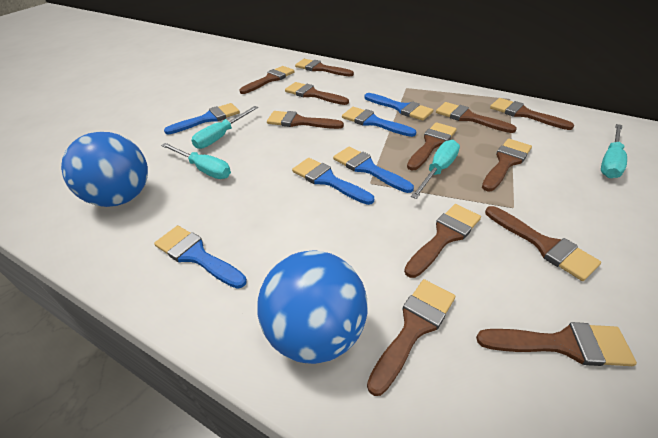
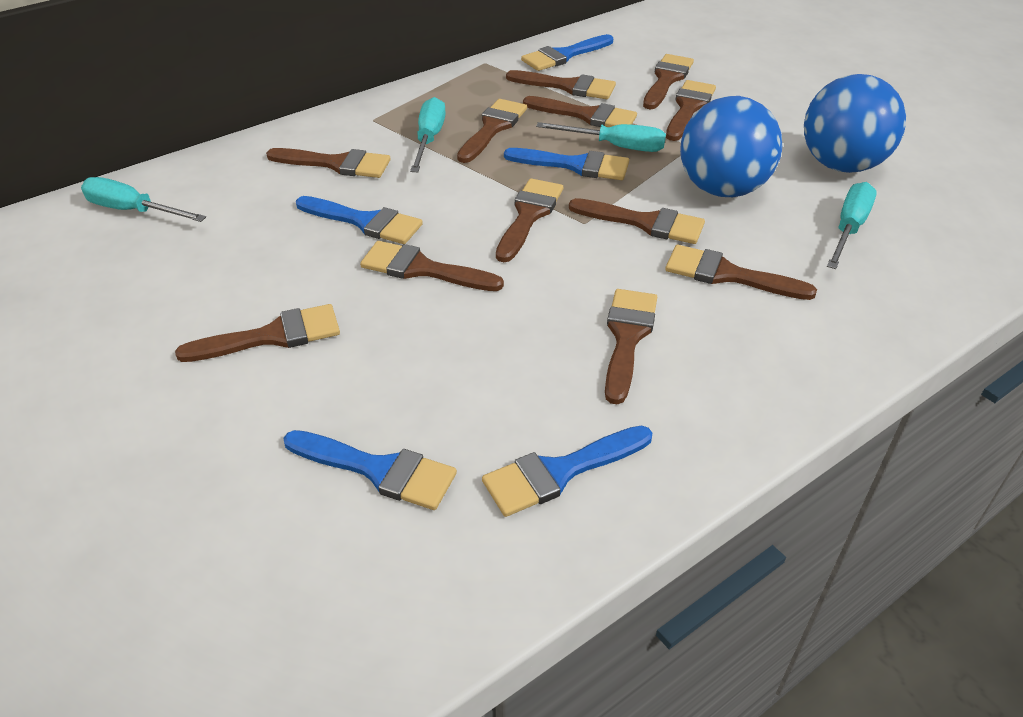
blue brush: [154,225,247,289] [164,103,240,135] [292,158,374,205] [333,146,414,193] [342,107,416,137] [364,93,433,121] = 6 -> [284,430,457,510] [296,196,423,244] [482,425,652,517] [504,148,629,180] [521,34,613,71] = 5

